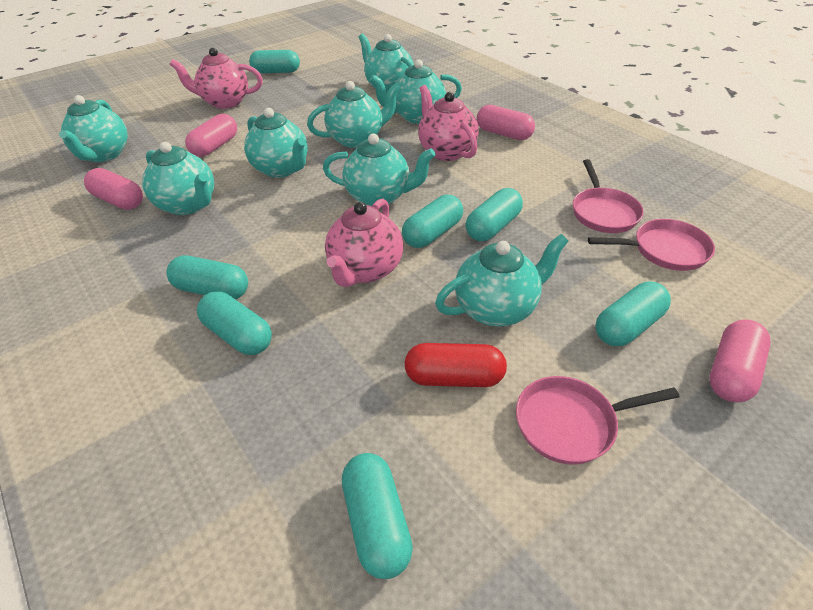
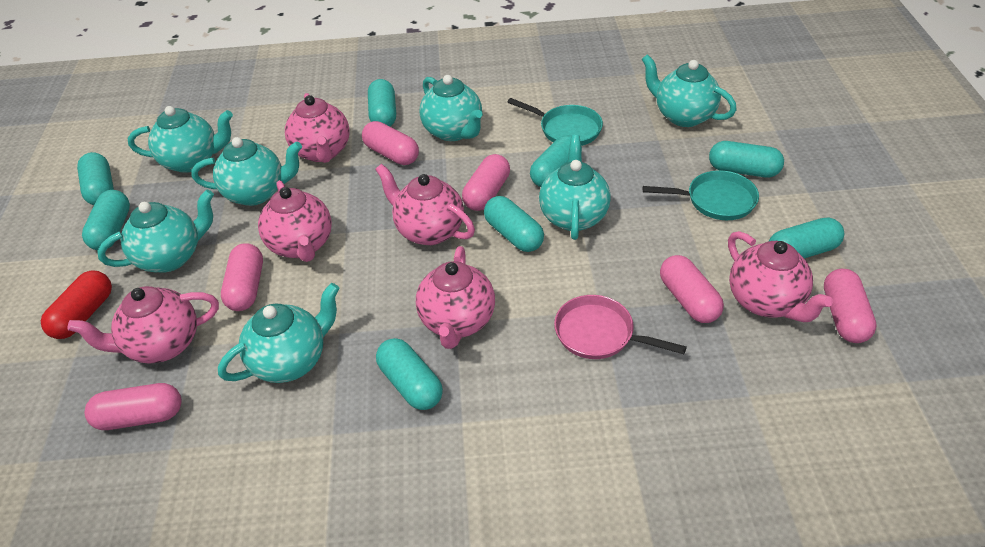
pink capsule: [84,168,143,210] [185,114,237,157] [477,105,535,140] [709,320,771,402] = 4 -> [85,383,181,430] [221,243,263,311] [362,121,419,165] [462,154,510,211] [660,255,724,323] [824,269,877,343] = 6
pink pan: [516,376,679,465] [573,159,644,233] [588,219,715,271] = 3 -> [554,295,687,359] = 1
pink teapot: [170,48,263,109] [325,199,403,287] [418,85,479,161] = 3 -> [67,286,219,364] [258,180,332,262] [285,93,350,163] [375,164,475,245] [416,246,495,349] [728,231,833,322] = 6
turquoise capsule: [166,255,248,299] [197,291,272,355] [249,50,300,73] [342,453,413,579] [402,195,463,248] [465,188,523,241] [595,282,671,346] = 7 -> [77,152,114,205] [82,190,130,250] [368,79,396,126] [376,338,443,410] [484,196,544,252] [530,135,582,187] [709,141,784,178] [769,217,844,259] = 8
turquoise pan: none = 0 -> [507,98,603,146] [643,170,759,220] = 2
turquoise teapot: [59,95,128,162] [142,142,214,215] [244,108,308,178] [307,81,401,148] [323,133,436,207] [359,33,414,92] [370,59,462,124] [435,234,569,327] = 8 -> [97,190,214,272] [128,106,233,173] [191,137,302,206] [218,283,339,383] [420,75,483,141] [539,135,611,240] [642,54,737,127] = 7

